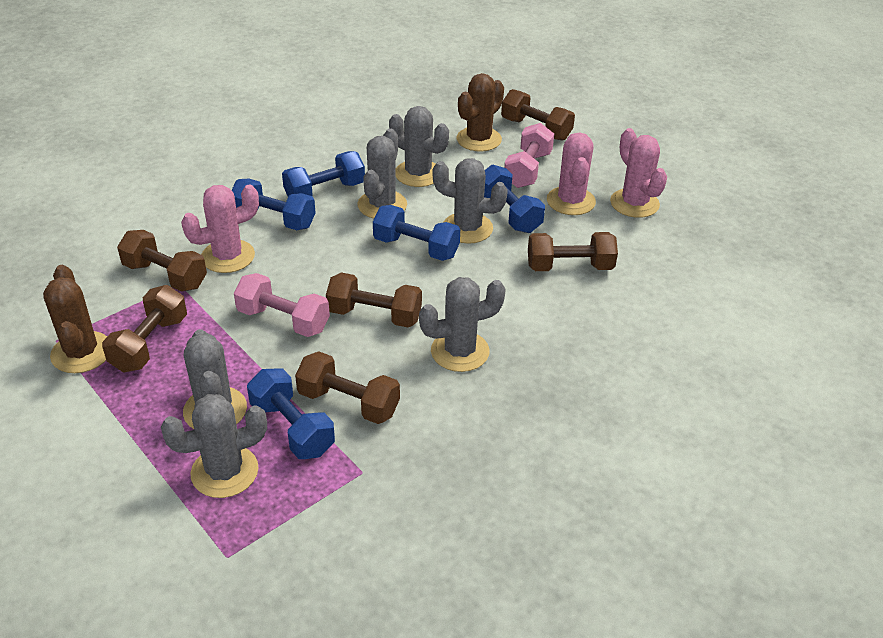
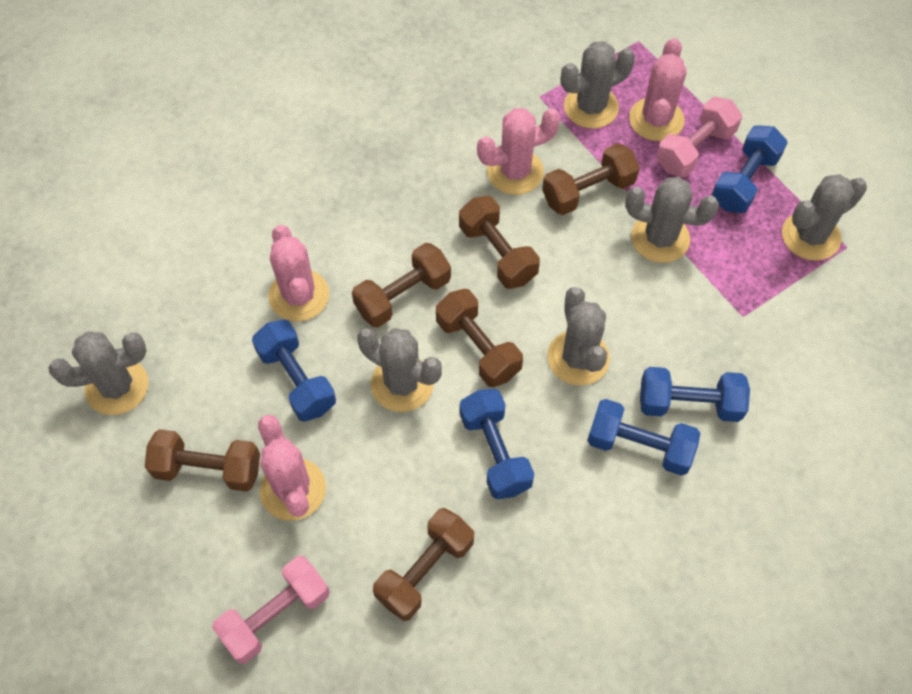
brown cactus: [43,265,107,373] [457,73,504,151] = 2 -> none = 0
pink cactus: [181,185,259,273] [547,132,596,215] [610,128,667,218] = 3 -> [258,415,326,521] [269,225,329,321] [477,108,561,195] [629,38,686,141] = 4

